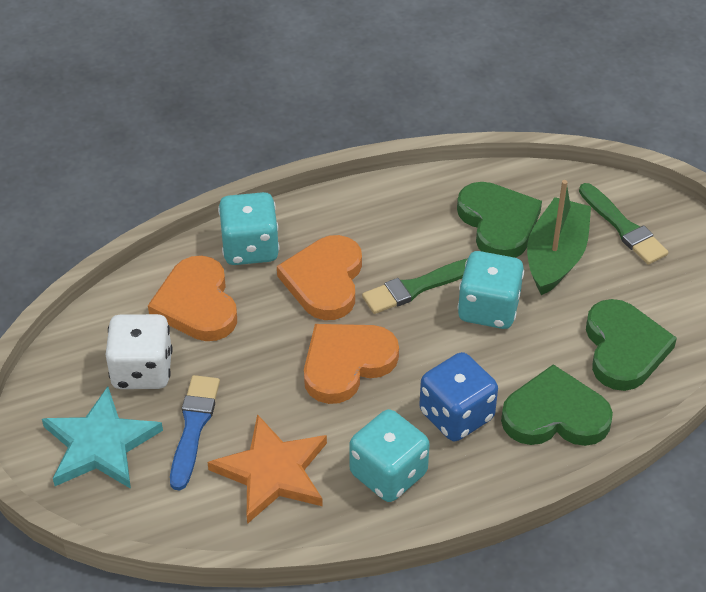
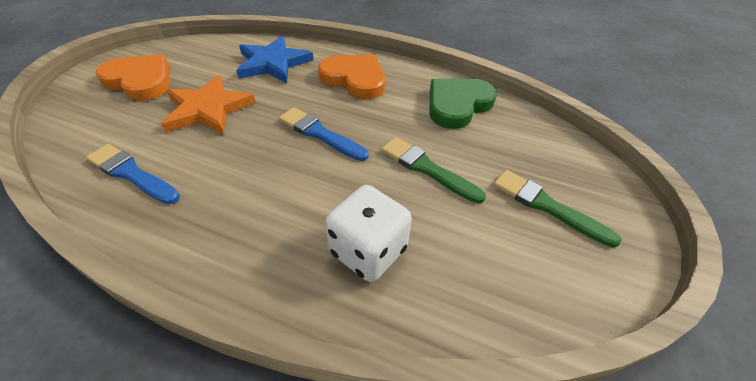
blue brush: [170,375,220,490] = 1 -> [86,144,180,204] [279,107,368,161] = 2
blue dice: [419,352,498,441] = 1 -> none = 0
blue star: none = 0 -> [236,36,314,83] = 1
green boat: [527,180,591,295] = 1 -> none = 0
green heart: [457,182,542,258] [501,364,613,446] [586,299,677,391] = 3 -> [429,79,497,129] = 1
orange heart: [148,256,237,341] [277,235,362,320] [304,324,399,404] = 3 -> [96,54,170,101] [318,54,386,99] = 2
turquoise dice: [218,192,279,265] [350,409,430,502] [457,251,524,329] = 3 -> none = 0
turquoise star: [42,386,163,489] = 1 -> none = 0

